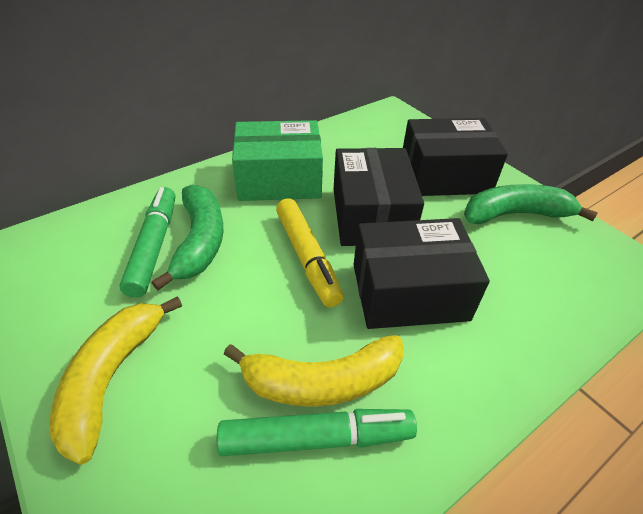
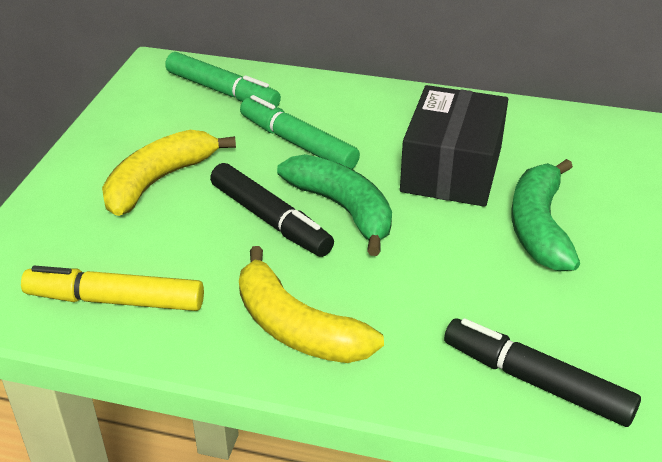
black box: [334,148,424,246] [354,218,490,329] [403,118,508,196] = 3 -> [400,85,508,207] = 1
black marker: none = 0 -> [210,163,334,257] [444,318,641,427] = 2
green box: [232,120,323,201] = 1 -> none = 0

